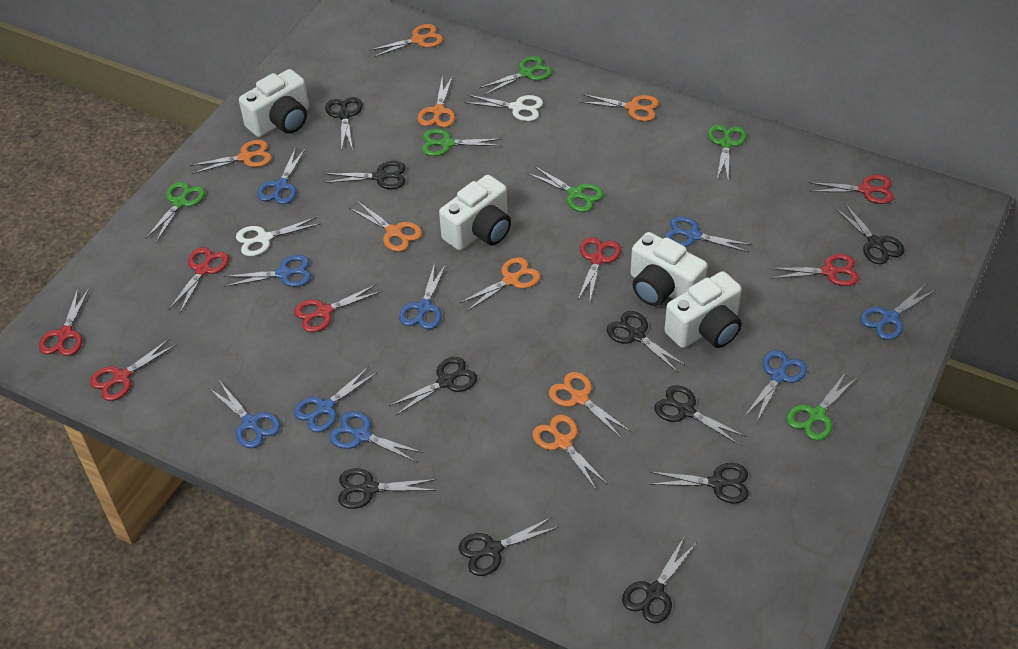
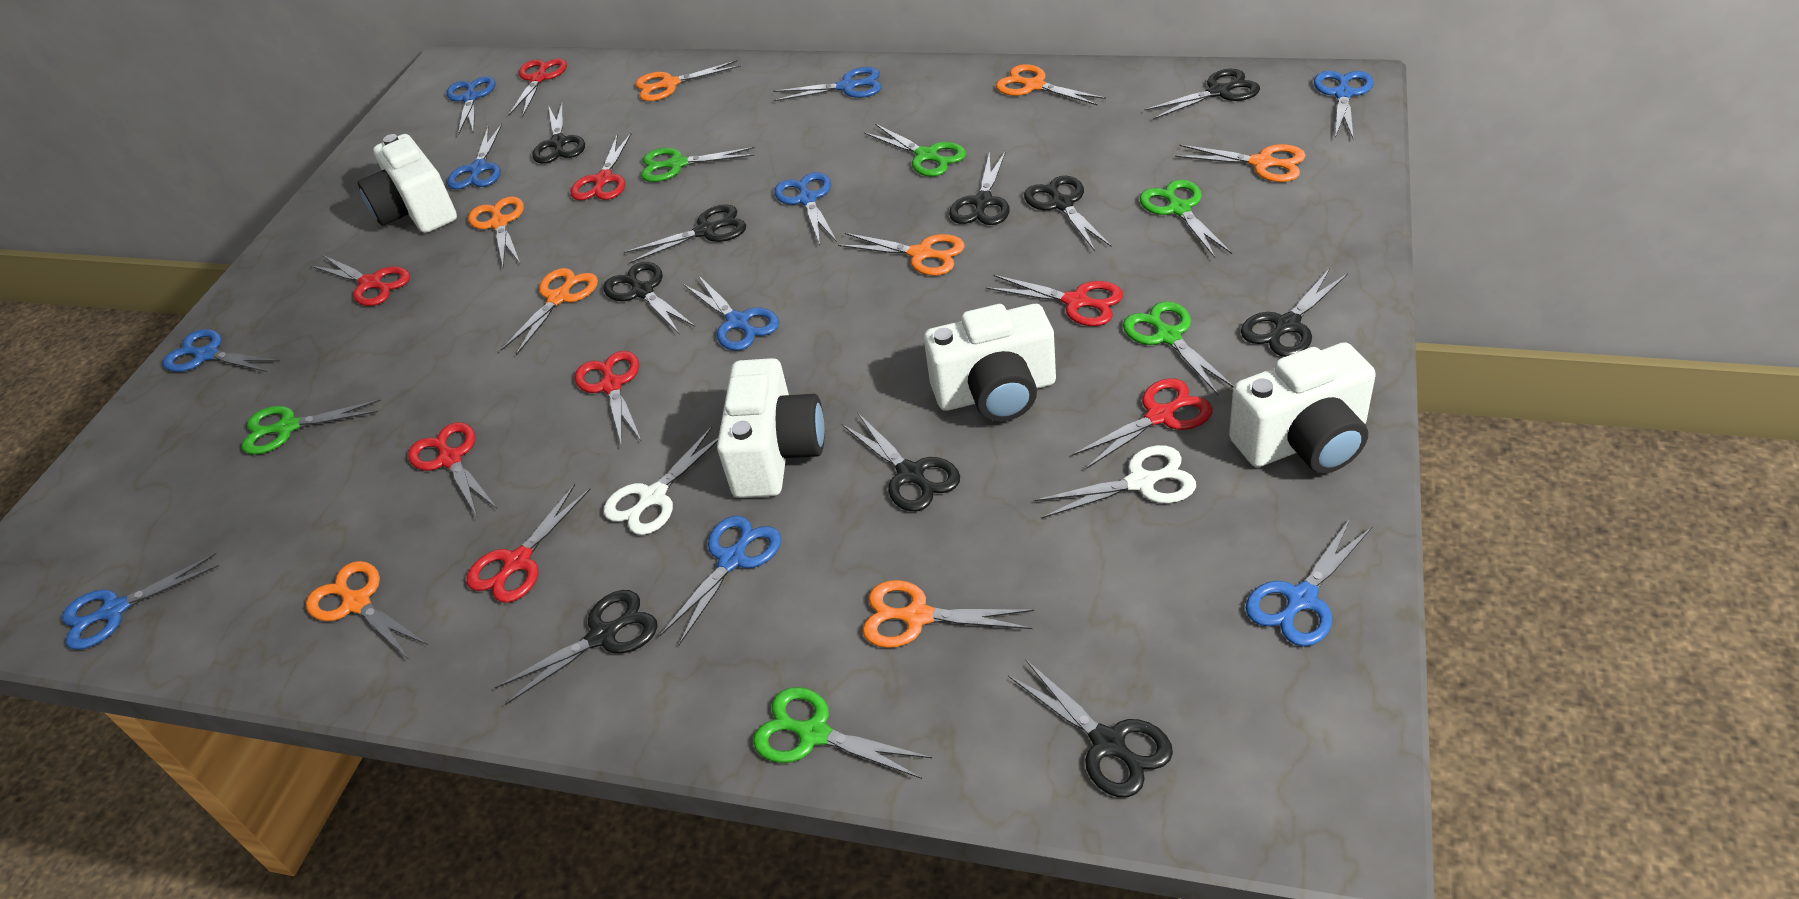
blue scissors: [209,382,281,448] [224,255,311,287] [257,147,306,204] [294,366,377,432] [329,411,423,462] [399,263,446,329] [665,216,752,253] [745,350,807,421] [861,284,936,340] = 9 -> [62,553,219,650] [163,329,280,372] [447,76,496,135] [447,124,502,189] [660,516,782,645] [683,275,779,351] [773,67,882,101] [774,172,837,245] [1246,517,1373,647] [1314,71,1374,138] = 10
red scissors: [39,289,89,356] [90,339,176,401] [169,247,229,313] [294,284,381,333] [578,237,621,301] [769,254,859,286] [809,175,894,204] = 7 -> [311,255,410,306] [408,422,497,516] [467,484,591,603] [508,58,567,116] [571,132,632,200] [575,351,642,446] [986,275,1123,326] [1072,378,1213,469] = 8

